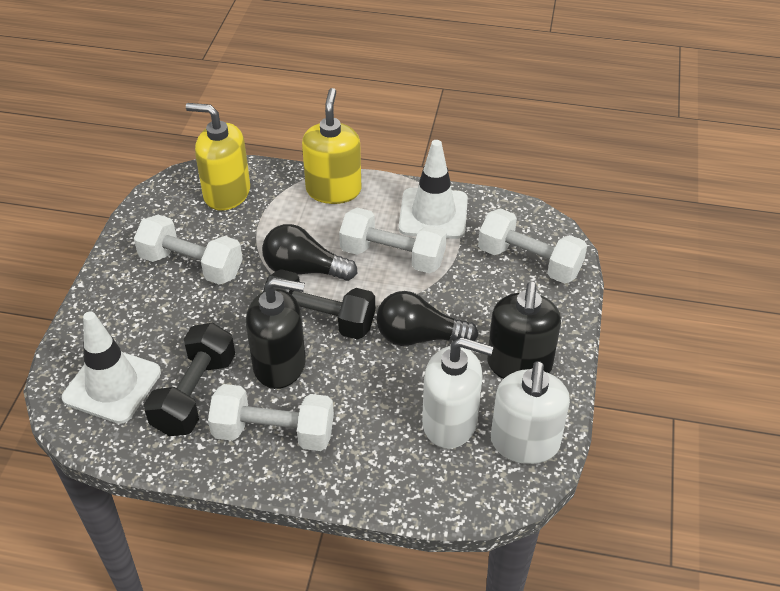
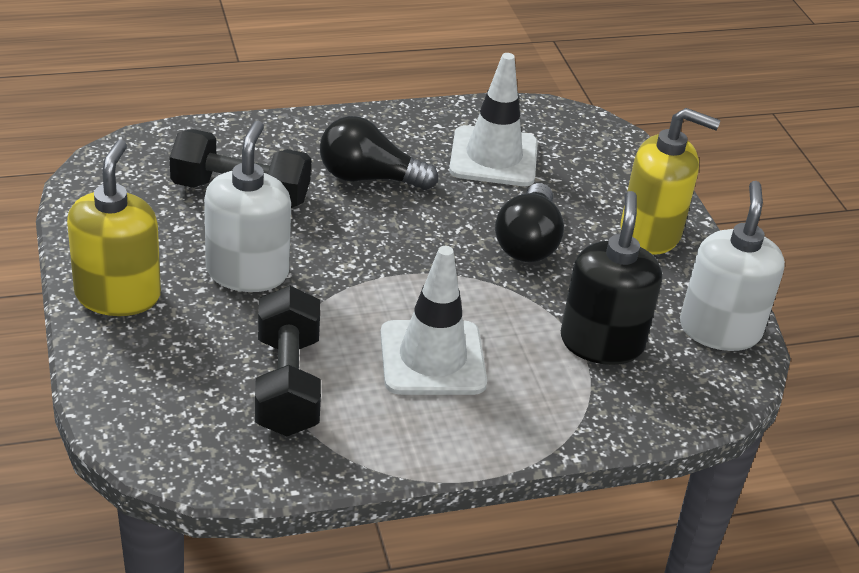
black soap dispenser: [246,278,306,389] [487,282,561,379] = 2 -> [561,191,662,365] = 1
white dumbbell: [134,215,243,285] [208,384,334,451] [339,208,447,274] [478,208,587,284] = 4 -> none = 0

